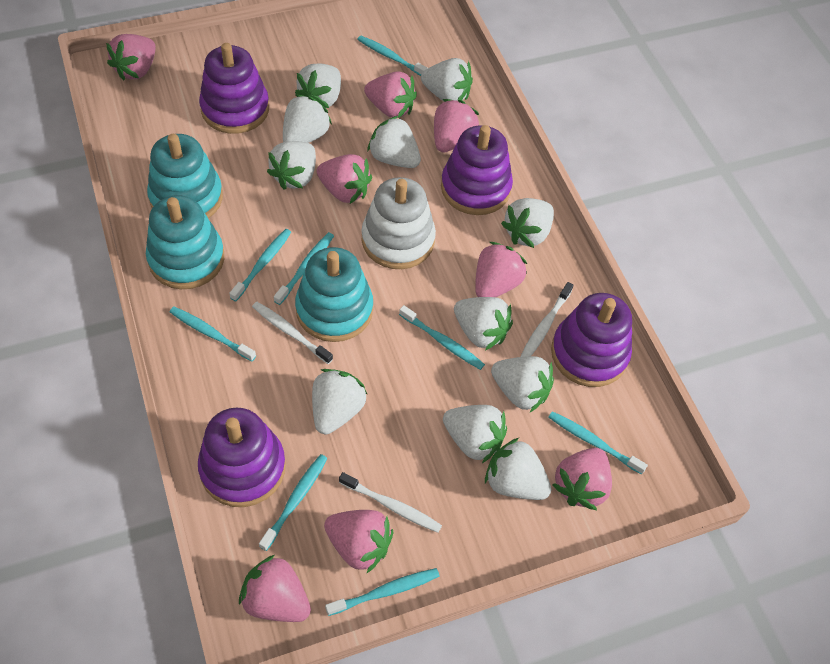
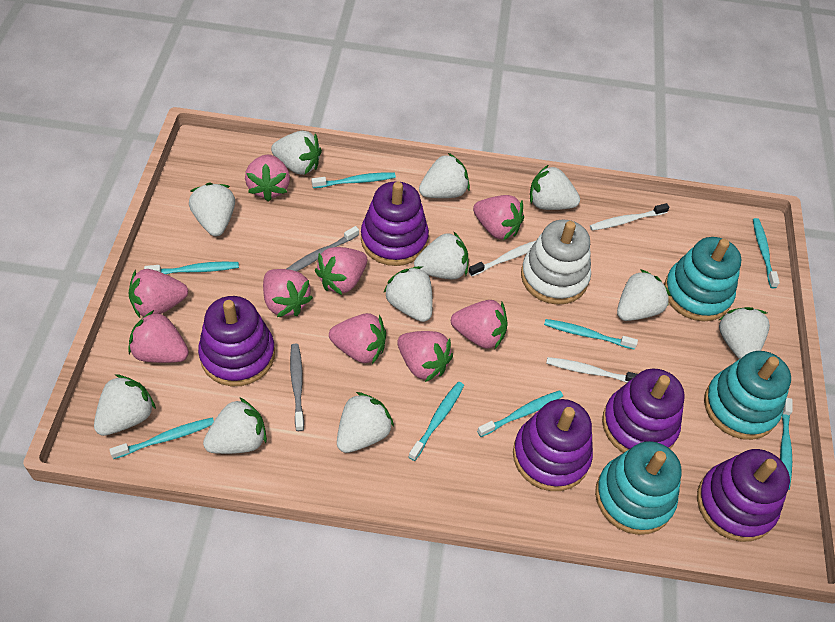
grey toothbrush: none = 0 -> [287,226,359,271] [290,344,304,431] = 2
pink strawberry: [106,34,156,81] [239,555,311,622] [317,154,372,204] [324,510,393,573] [364,71,417,118] [434,99,479,153] [475,242,527,297] [552,448,612,510] = 8 -> [128,269,188,318] [128,310,189,363] [245,155,290,202] [263,269,313,317] [315,247,367,295] [329,313,386,364] [397,331,453,382] [451,300,507,349] [473,195,524,240] = 9
purple stacking toy: [198,408,286,507] [199,43,269,134] [441,125,513,215] [551,293,632,387] = 4 -> [198,296,275,386] [361,181,429,266] [513,399,593,491] [602,369,685,453] [697,449,790,542] = 5

